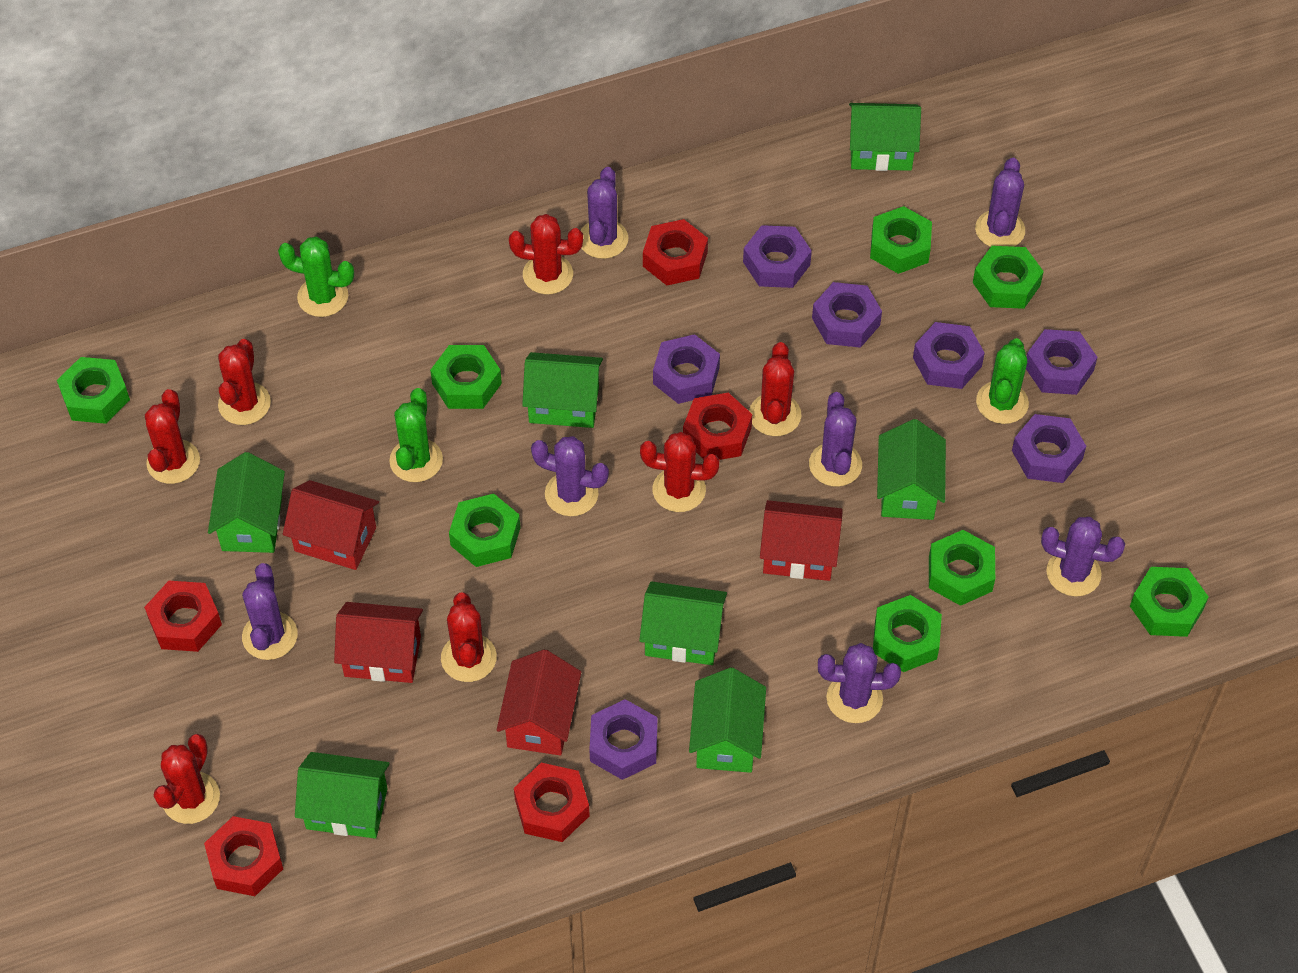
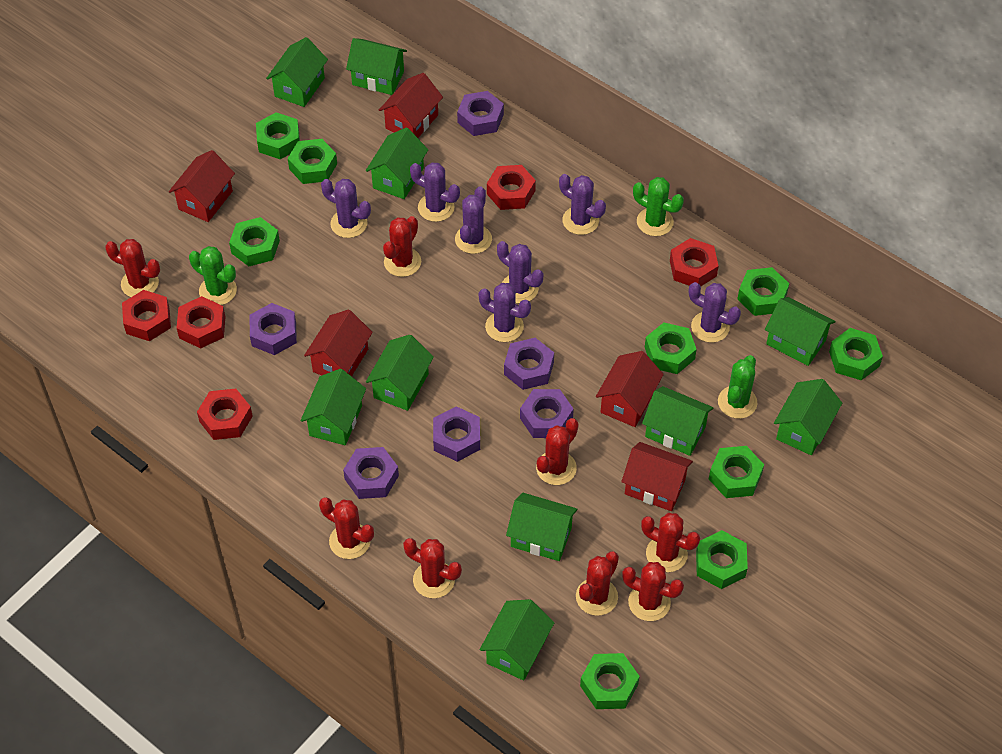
green house: [208,452,285,553] [295,752,390,839] [522,352,603,428] [639,581,727,665] [689,668,766,773] [849,103,921,171] [877,419,946,520] = 7 -> [266,37,328,107] [300,369,366,445] [346,38,407,95] [366,127,428,199] [366,335,434,411] [480,599,554,681] [506,493,577,561] [642,386,713,456] [765,297,836,366] [774,379,842,455] = 10
green nut: [57,357,130,424] [430,345,502,409] [449,493,521,567] [870,206,932,274] [873,595,942,672] [929,530,995,606] [973,246,1044,309] [1130,567,1209,637] = 8 -> [229,217,280,266] [256,112,300,159] [288,139,337,184] [580,653,640,709] [645,323,697,374] [696,530,748,589] [709,446,764,498] [737,267,789,316] [829,328,883,380] = 9
purple nut: [589,699,658,780] [653,334,720,404] [743,225,812,288] [812,282,882,348] [913,322,985,389] [1012,414,1086,483] [1026,329,1098,395] = 7 -> [250,303,297,355] [343,447,399,499] [433,406,480,462] [457,91,504,136] [504,338,554,390] [520,389,574,438] = 6
red cactus: [145,389,200,484] [154,734,220,824] [218,339,271,425] [441,592,497,682] [509,214,583,294] [640,432,719,512] [749,342,801,436] = 7 -> [105,239,160,297] [319,497,374,559] [383,216,421,277] [403,538,462,598] [536,418,579,485] [576,551,619,616] [622,562,684,621] [641,513,700,572] = 8
red house: [283,480,379,570] [334,602,423,683] [497,650,581,756] [760,500,843,581] = 4 -> [169,150,235,222] [304,310,373,376] [379,73,443,138] [596,351,664,427] [621,442,693,511] = 5

